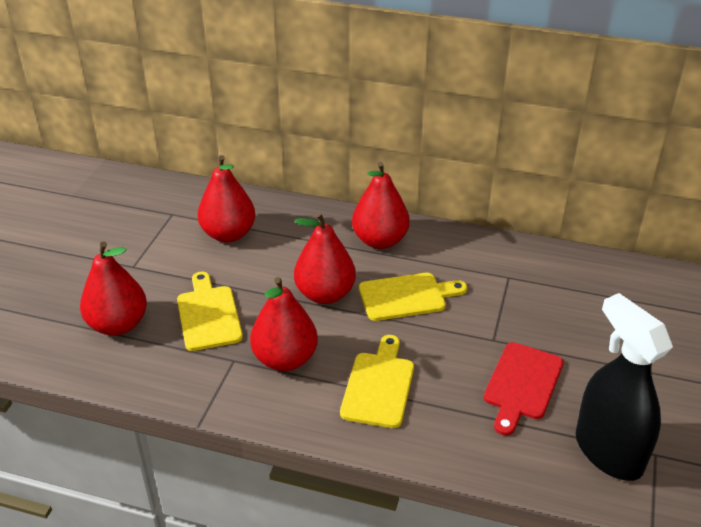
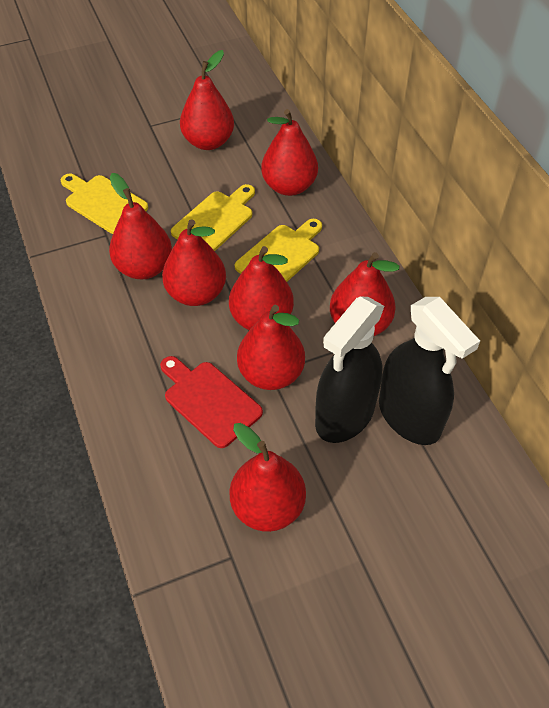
black spray bottle: [576,293,673,481] = 1 -> [315,296,384,443] [379,297,480,445] = 2
red pear: [80,241,147,336] [198,155,255,242] [250,277,318,371] [294,212,356,304] [352,161,410,249] = 5 -> [109,173,172,279] [162,219,226,306] [180,50,234,150] [229,246,294,330] [230,423,306,532] [237,305,305,390] [261,109,318,196] [330,252,399,336] = 8

